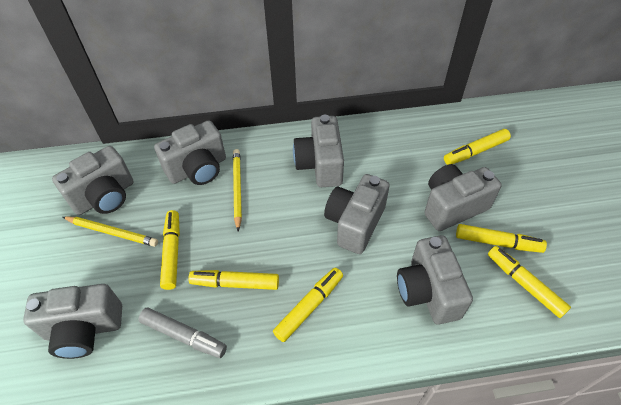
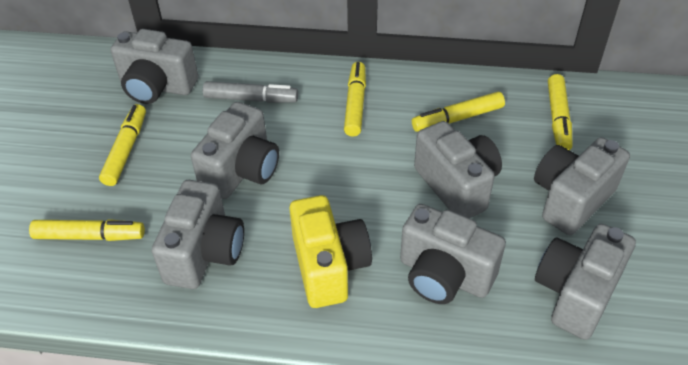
yellow camera: none = 0 -> [289,195,372,308] = 1
yellow marker: [160,210,180,290] [188,270,279,290] [273,268,343,342] [444,129,511,165] [456,224,547,253] [488,246,571,318] = 6 -> [29,219,145,241] [99,104,146,186] [344,62,366,137] [412,92,505,132] [548,74,572,150] = 5
yellow pencil: [63,216,158,247] [233,149,242,231] = 2 -> none = 0

